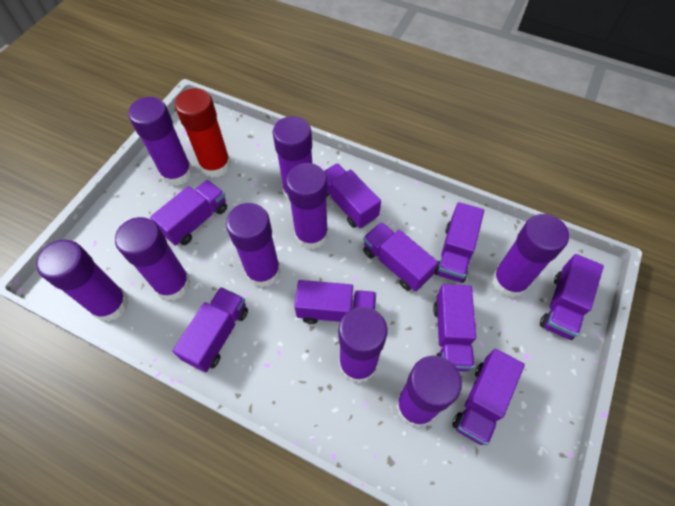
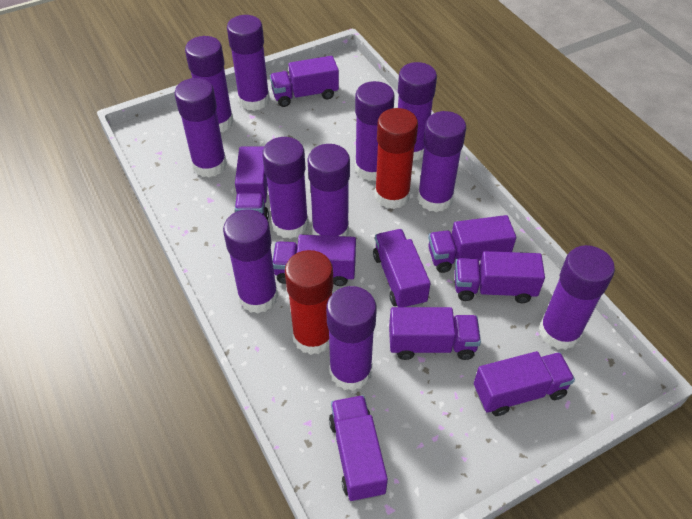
purple glue stick: [36,240,129,322] [115,217,191,301] [128,97,193,186] [226,203,281,287] [273,116,312,201] [286,163,328,249] [339,307,388,383] [396,356,462,427] [492,214,569,298] = 9 -> [174,78,227,177] [185,36,234,132] [223,209,278,313] [227,15,270,111] [262,137,309,239] [307,144,350,236] [326,286,377,391] [355,81,395,181] [398,62,437,161] [417,111,466,212] [539,245,615,350] = 11
red glue stick: [175,88,231,178] = 1 -> [285,250,333,355] [375,108,418,209] = 2

